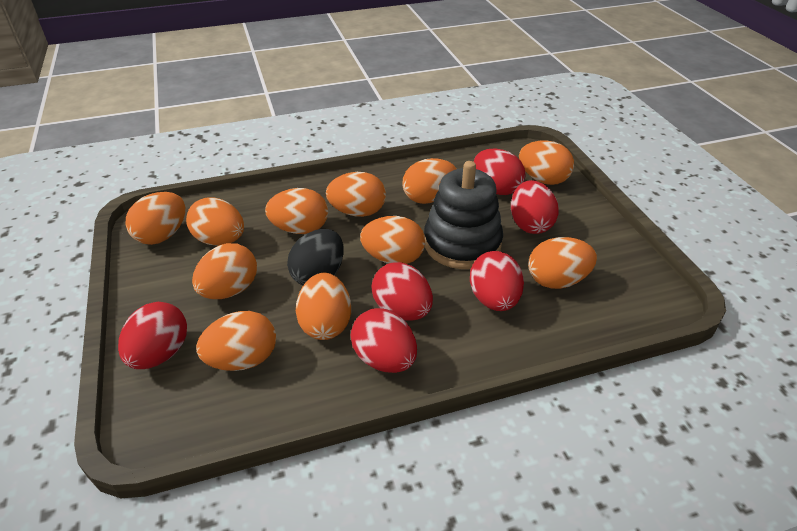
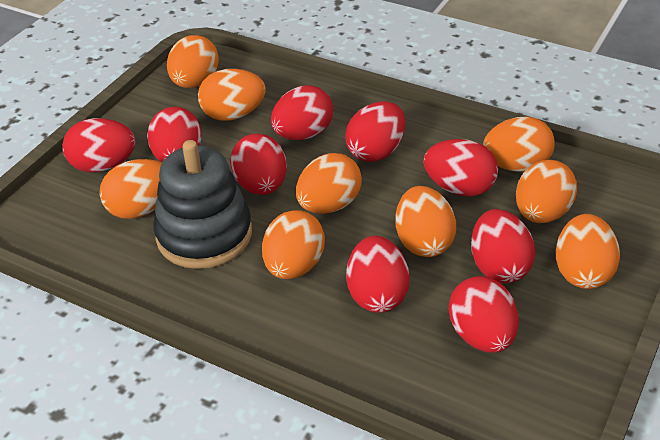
black egg: [287,229,344,286] = 1 -> none = 0
orange egg: [125,192,185,245] [186,197,244,246] [192,243,257,299] [196,311,276,371] [265,188,328,234] [296,273,351,340] [326,172,386,217] [360,216,425,264] [402,158,457,204] [519,141,574,185] [528,237,597,289] = 11 -> [100,159,162,219] [167,35,219,88] [198,69,266,121] [262,210,325,279] [296,153,362,214] [395,186,456,257] [483,116,555,172] [516,160,577,223] [556,214,620,289] = 9
red egg: [118,302,187,369] [351,308,417,373] [371,262,433,321] [470,251,524,311] [474,149,525,195] [511,180,559,234] = 6 -> [62,118,135,172] [147,107,202,162] [230,134,287,195] [271,85,333,140] [345,101,405,162] [346,236,410,313] [423,139,498,196] [449,276,519,353] [471,209,535,283] = 9

